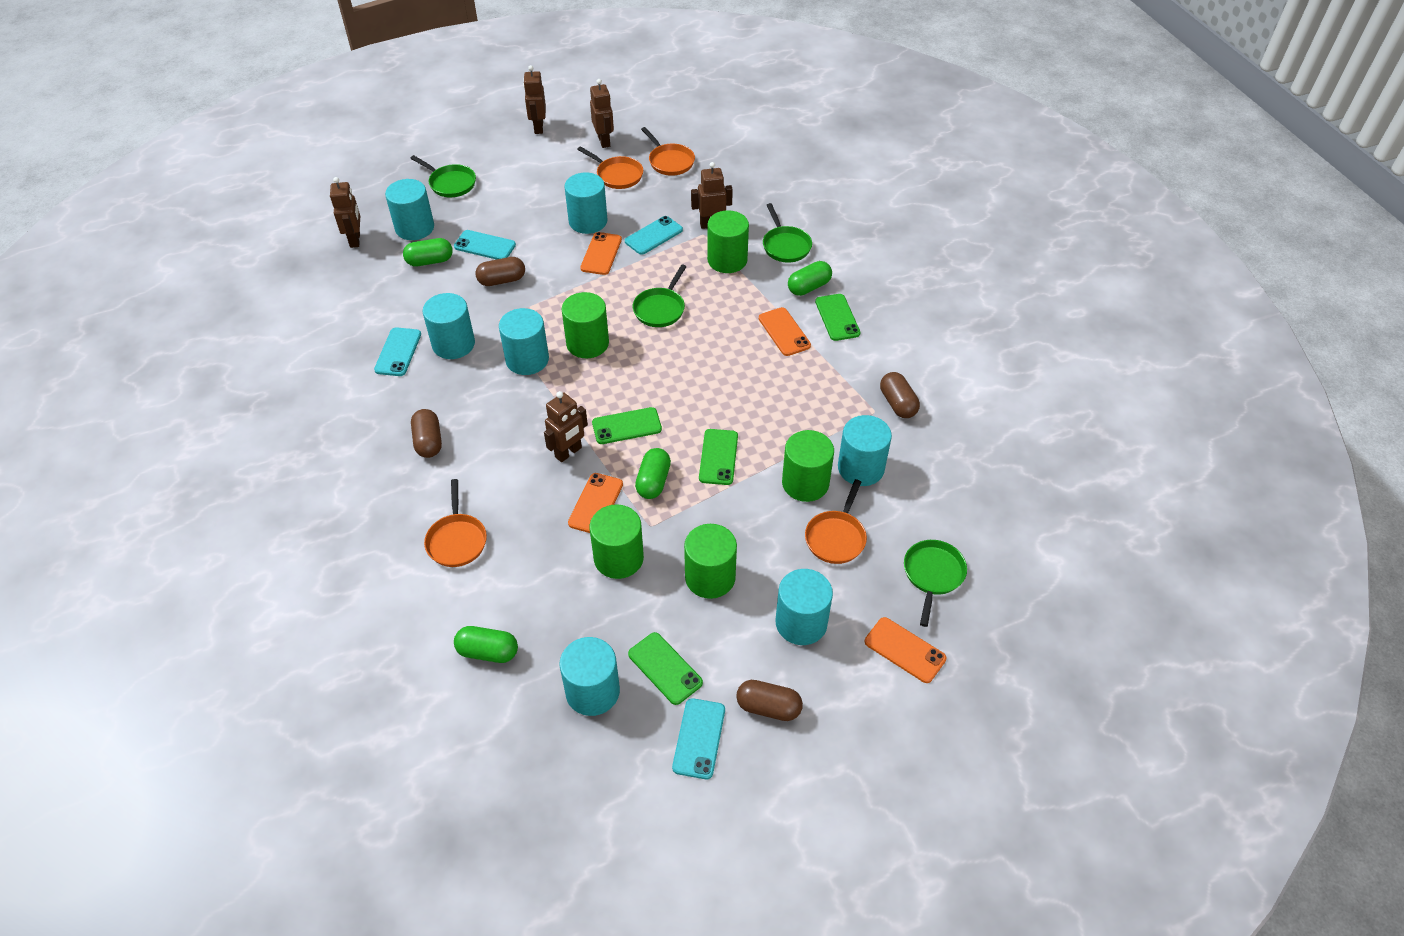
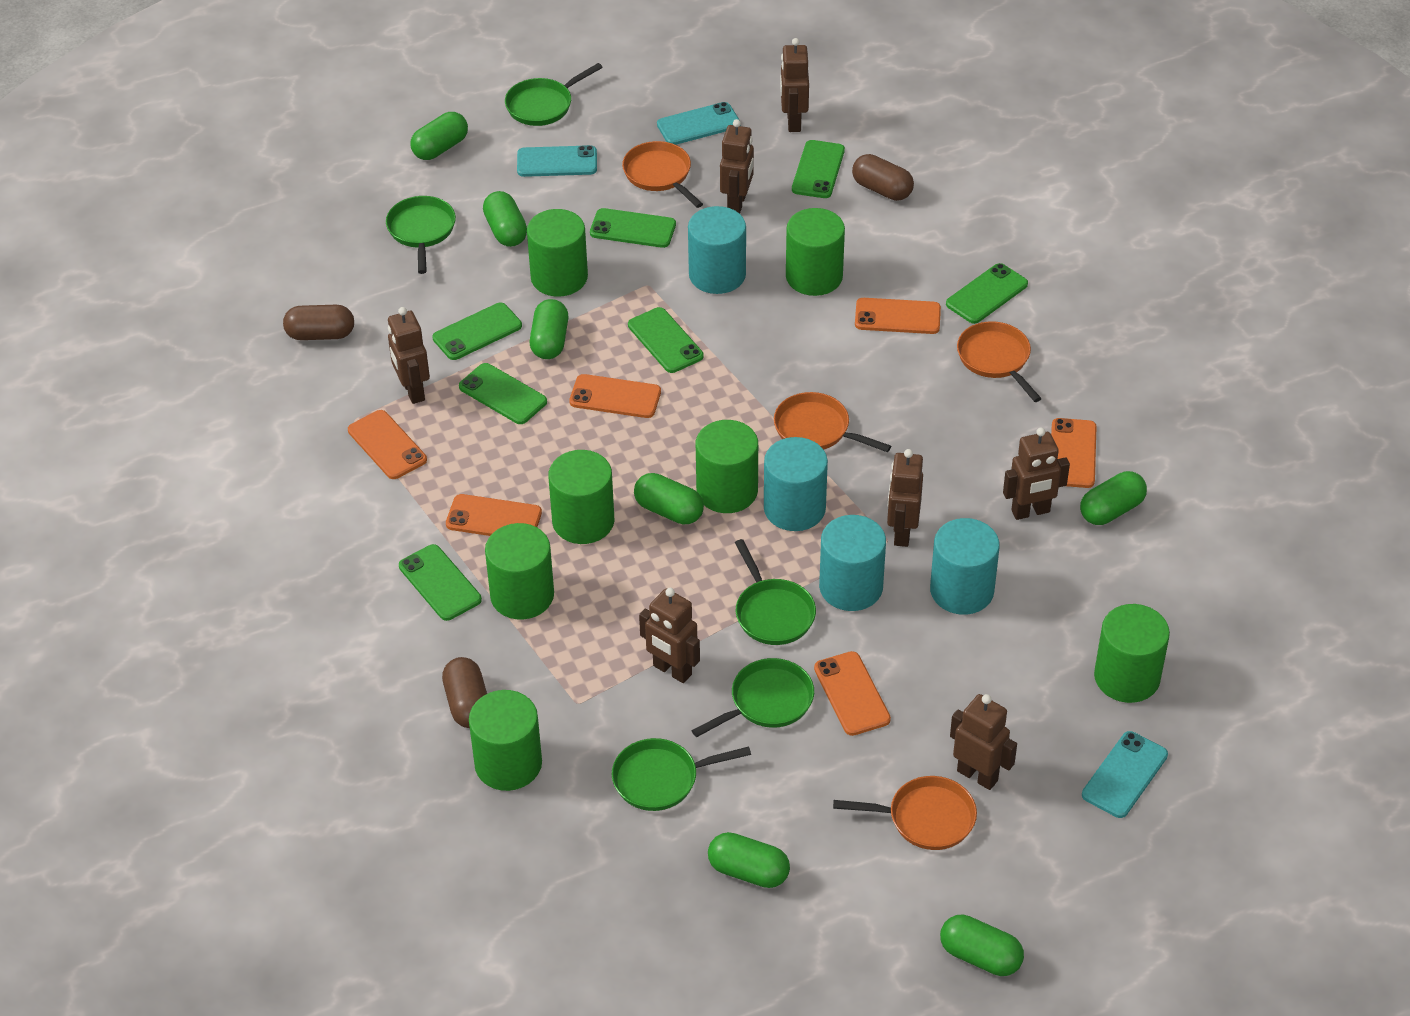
brown capsule: [411,409,442,458] [475,257,525,286] [736,680,803,721] [880,372,920,418] = 4 -> [283,305,354,340] [442,657,487,728] [852,154,914,201] = 3
brown robot: [330,177,360,248] [523,65,546,134] [544,391,588,462] [590,79,614,148] [691,162,733,229] = 5 -> [388,307,430,404] [639,588,700,683] [720,119,754,214] [780,38,809,132] [887,449,923,547] [950,694,1017,790] [1003,428,1070,520] = 7
green capsule: [403,238,453,266] [454,626,518,663] [635,448,671,499] [788,261,832,296] = 4 -> [410,112,468,160] [483,191,527,247] [530,299,568,359] [634,473,704,524] [708,832,790,888] [940,915,1024,976] [1080,471,1147,525] = 7
green cylinder: [562,292,609,358] [590,504,644,579] [684,524,737,599] [707,210,749,273] [782,430,834,502] = 5 -> [469,690,542,791] [485,523,554,620] [527,209,588,297] [548,450,614,544] [696,420,758,513] [786,208,845,296] [1094,604,1170,703] = 7
green pan: [410,155,476,197] [633,264,687,327] [763,203,812,262] [904,540,967,627] = 4 -> [386,196,456,274] [505,63,603,126] [612,738,751,811] [691,658,814,737] [735,539,816,645] = 5
green phone: [592,407,662,444] [628,632,703,705] [699,429,738,485] [815,294,861,341] = 4 -> [399,544,482,621] [432,303,522,360] [459,363,547,424] [590,208,676,248] [628,307,704,373] [792,140,845,198] [946,263,1028,324] = 7
orange phone: [568,473,623,533] [580,232,622,275] [759,307,811,356] [865,617,946,683] = 4 -> [348,410,427,479] [446,494,542,536] [569,374,661,418] [814,651,891,736] [855,298,941,334] [1051,418,1097,488] = 6
turquoise cylinder: [385,179,434,240] [423,293,475,359] [499,308,549,375] [559,637,620,716] [564,172,608,234] [776,569,833,645] [838,415,892,486] = 7 -> [688,206,746,294] [764,437,828,531] [819,515,886,611] [930,518,1000,615] = 4
turquoise phone: [374,327,421,376] [454,230,516,260] [625,216,683,255] [672,698,725,779] = 4 -> [517,145,597,177] [657,102,739,145] [1082,731,1168,818] = 3

